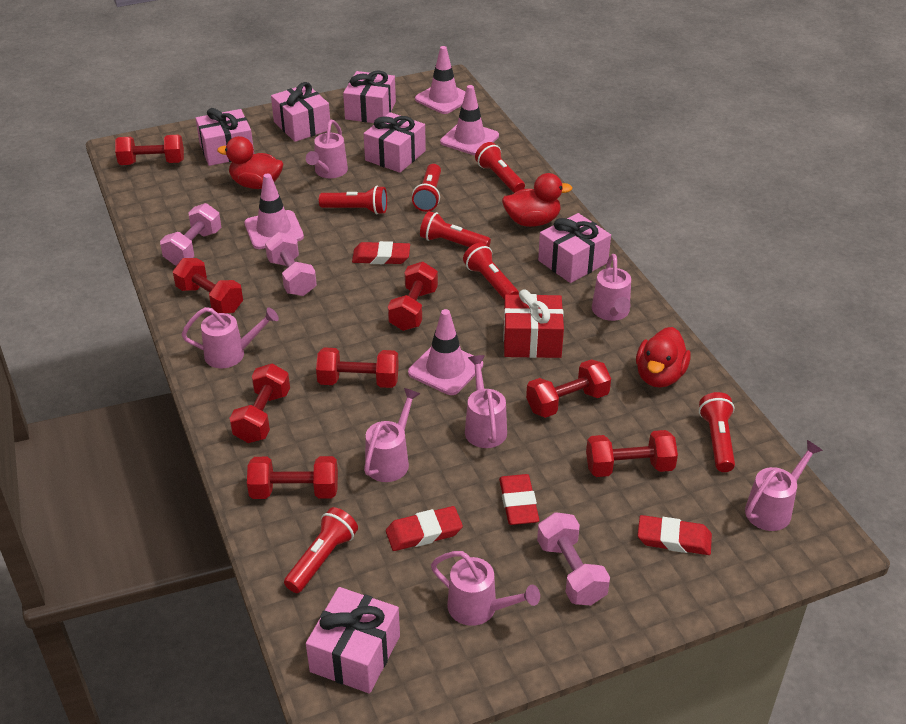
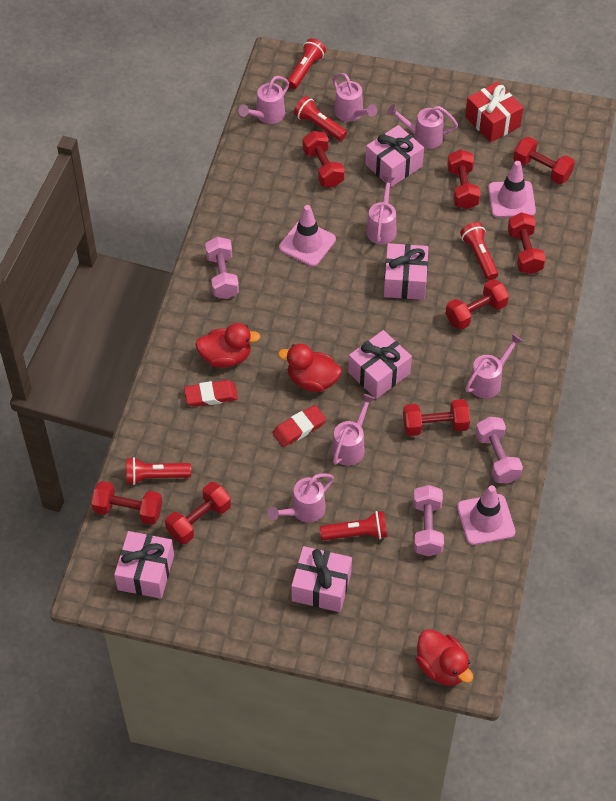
pink gift: [196,108,254,166] [271,82,330,142] [306,587,400,694] [343,70,396,123] [364,112,426,173] [538,213,611,283] = 6 -> [114,531,174,599] [291,546,352,612] [348,330,412,399] [365,125,424,187] [384,243,429,300] = 5
pink traffic cone: [244,173,304,249] [408,309,483,395] [415,46,466,114] [440,85,499,155] = 4 -> [279,205,336,266] [457,485,515,545] [488,161,536,218] = 3
red eraser: [352,241,410,264] [386,506,463,551] [499,474,539,525] [638,515,712,555] = 4 -> [184,380,238,407] [273,405,326,447] = 2
red flashlight: [284,507,358,593] [319,186,387,214] [412,164,441,212] [420,211,491,247] [463,243,519,300] [475,142,525,193] [699,392,735,472] = 7 -> [126,457,191,485] [287,38,326,89] [294,96,347,141] [320,511,387,541] [460,222,498,280] = 5

